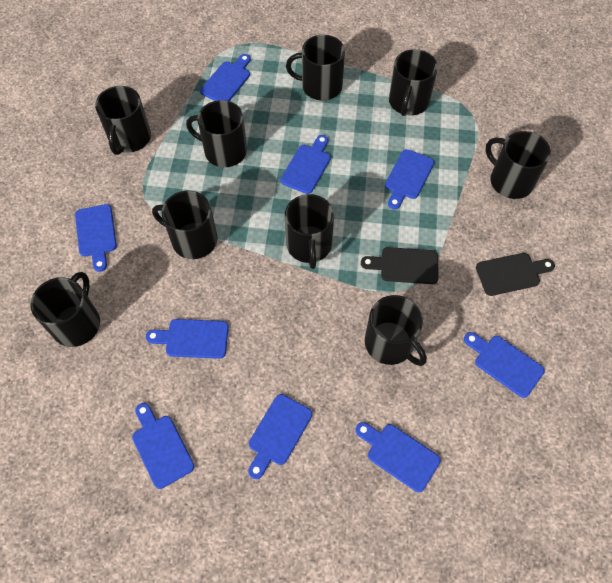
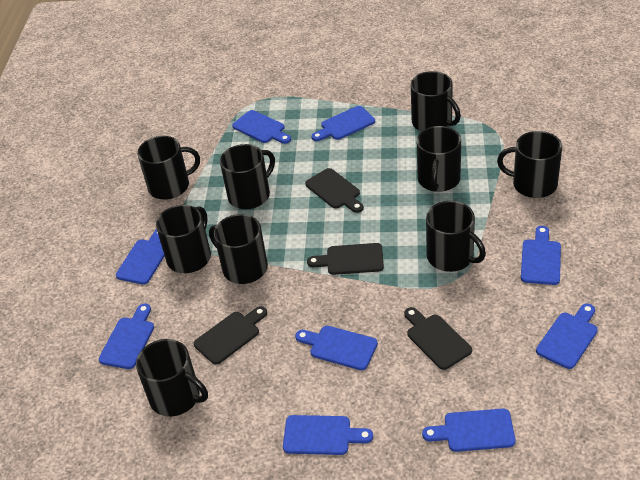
black cutting board: [361,247,439,284] [476,253,555,296] = 2 -> [194,306,267,365] [305,168,364,213] [307,243,384,275] [404,307,472,370] = 4

